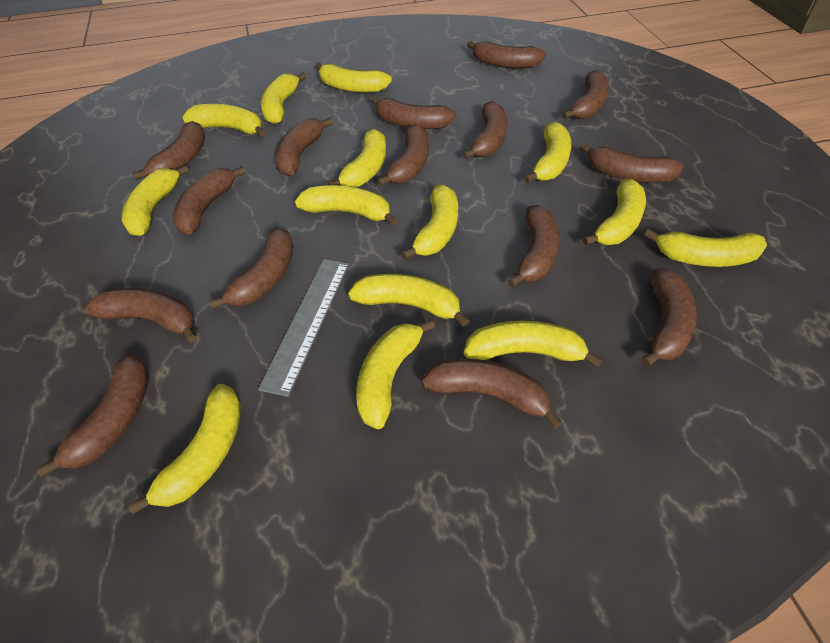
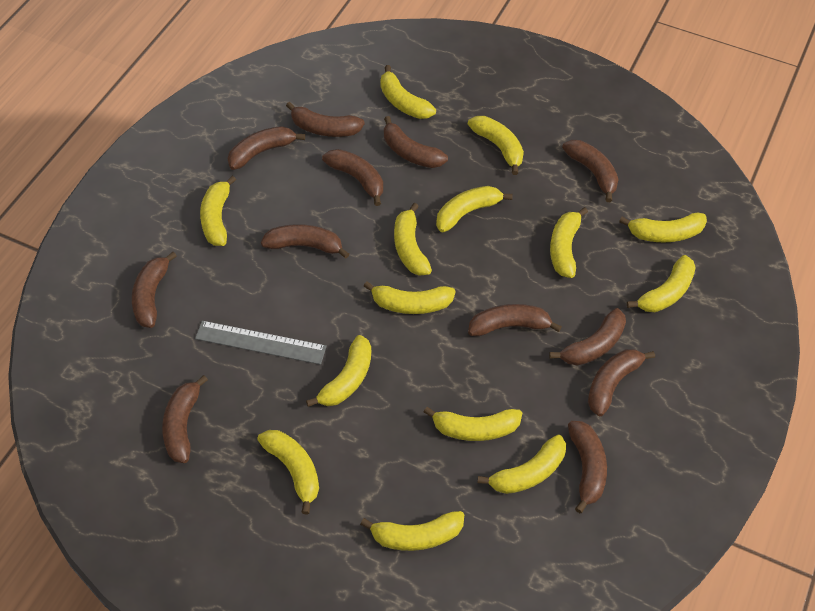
brown banana: [36,354,149,477] [85,288,197,343] [133,121,205,180] [173,166,246,235] [209,228,293,309] [275,118,333,176] [371,96,456,129] [377,124,429,186] [421,359,562,429] [463,101,507,159] [467,41,546,69] [508,205,559,287] [562,70,609,119] [580,143,684,182] [641,268,697,367] = 15 -> [132,252,177,328] [162,375,208,463] [228,126,305,170] [261,224,349,258] [286,102,365,137] [322,149,383,206] [384,116,448,168] [468,304,562,336] [549,308,626,366] [562,140,619,202] [568,421,607,513] [588,349,655,416] = 12

